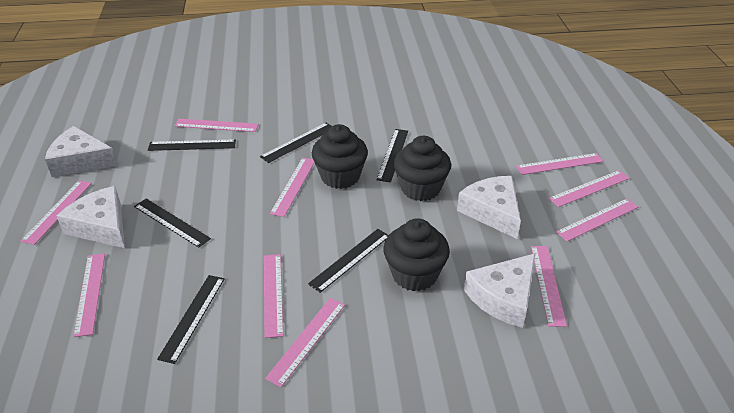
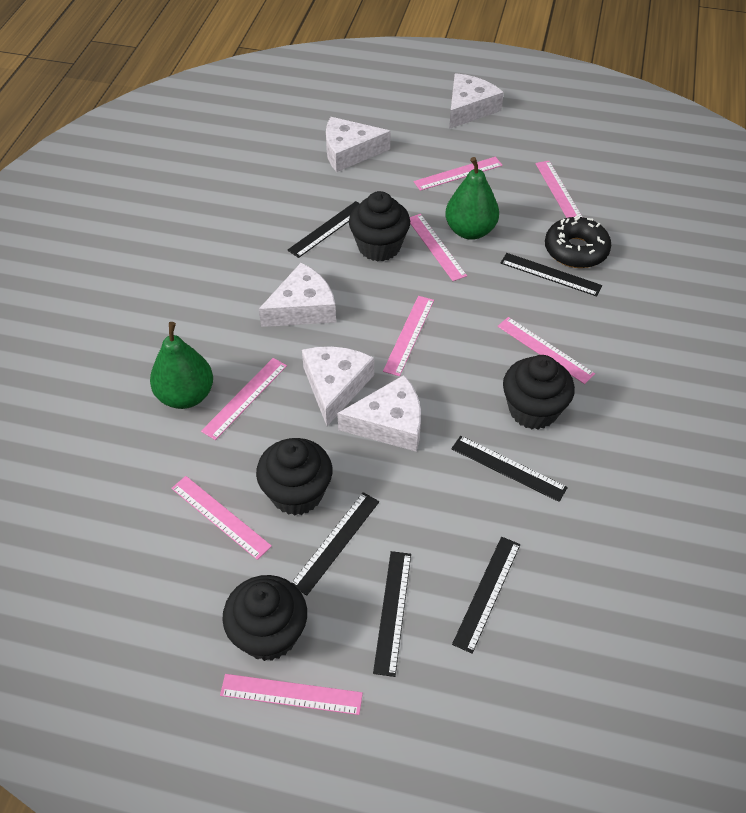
black cupcake: [312,124,368,189] [383,218,450,291] [394,136,451,201] = 3 -> [222,575,307,661] [256,438,332,516] [349,191,410,262] [503,355,575,429] = 4
black donut: none = 0 -> [545,215,611,268] = 1
green pear: none = 0 -> [150,322,213,409] [445,157,499,240] = 2
pink ruler: [21,180,92,245] [73,254,105,337] [175,119,259,132] [264,254,283,338] [265,298,345,387] [270,157,315,217] [516,153,604,175] [531,246,567,327] [549,170,630,207] [556,199,638,242] = 10 -> [171,476,272,560] [201,358,287,440] [220,674,363,715] [383,296,434,376] [410,214,467,281] [414,157,503,191] [497,317,595,384] [535,161,582,218] = 8
white cheese: [45,126,118,177] [57,186,125,248] [457,176,521,239] [464,253,535,328] = 4 -> [259,263,336,327] [302,346,374,426] [326,117,391,172] [337,375,421,452] [449,73,504,129] = 5

